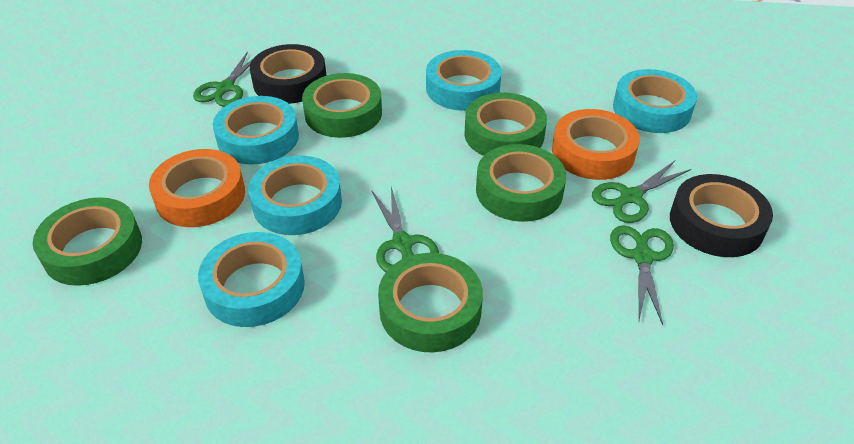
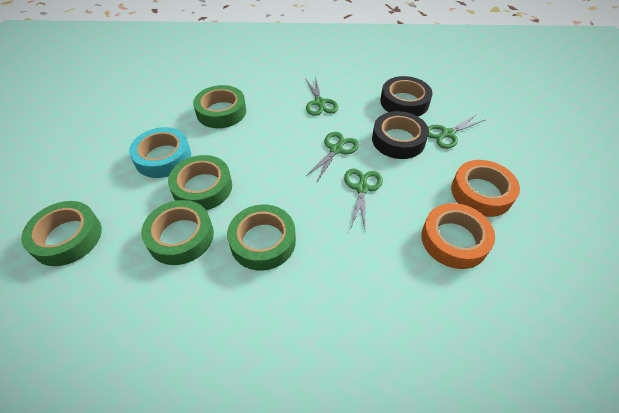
turquoise tape: [198,232,305,327] [213,96,299,164] [249,156,342,235] [426,50,502,111] [613,69,697,133] = 5 -> [129,127,191,178] = 1

